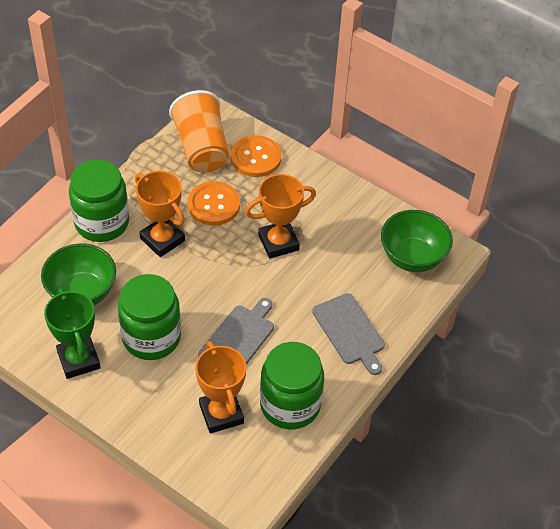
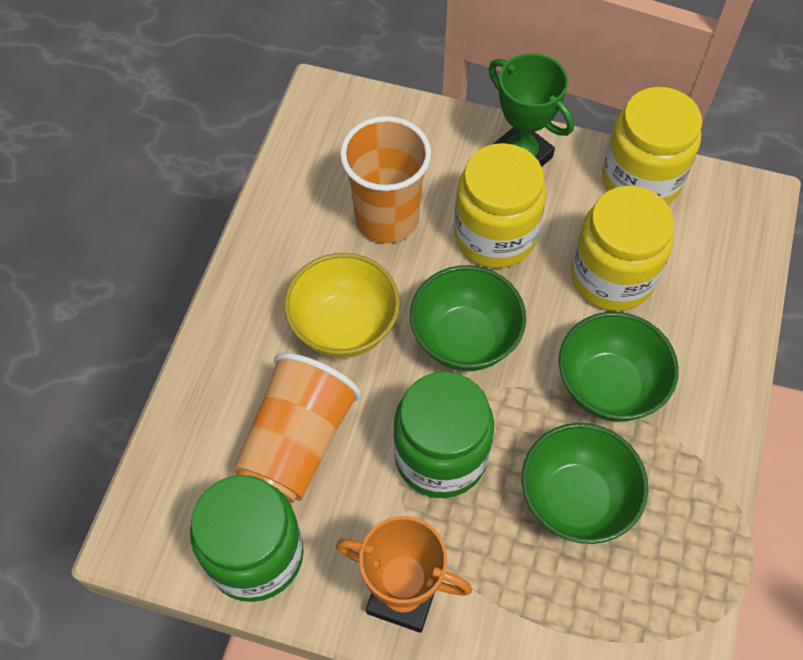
green bowl: [41,243,116,305] [381,210,453,272] = 2 -> [410,265,526,371] [522,423,648,544] [559,312,679,422] = 3
green jar: [69,160,129,242] [118,274,181,360] [260,342,324,430] = 3 -> [190,475,304,602] [393,372,494,498] = 2
grey cutting board: [198,298,274,365] [312,293,385,375] = 2 -> none = 0
orange button: [188,181,240,226] [231,135,281,177] = 2 -> none = 0
orange cup: [169,90,229,172] = 1 -> [233,353,361,503] [340,116,431,243] = 2
orange trophy: [135,171,185,257] [195,341,246,433] [245,174,316,259] = 3 -> [336,516,472,633] = 1
yellow bowl: none = 0 -> [284,253,400,358] = 1
yellow jar: none = 0 -> [454,143,547,268] [571,186,674,311] [602,87,702,205] = 3

